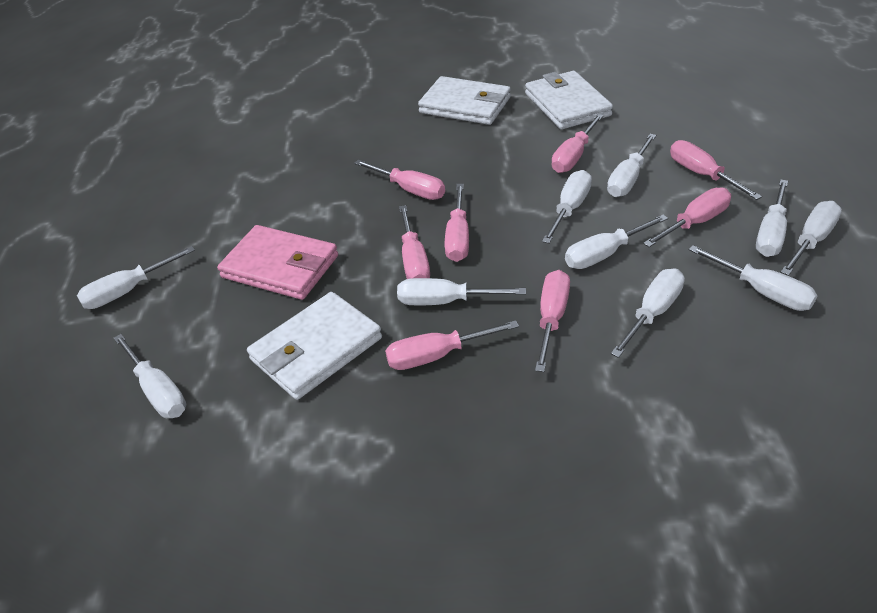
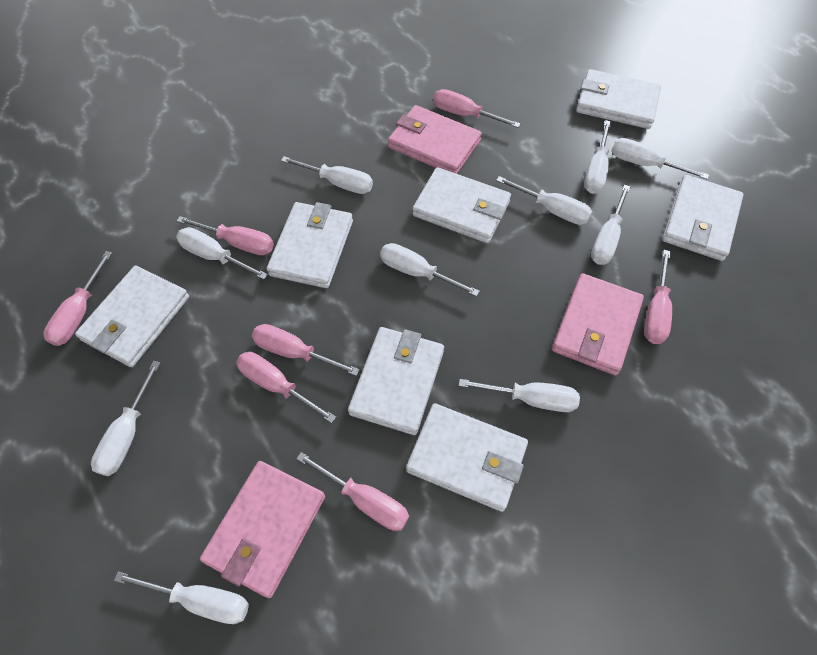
pink screwdriver: [354,160,445,200] [385,320,519,370] [399,205,430,279] [445,184,469,262] [535,270,570,372] [552,114,603,173] [643,187,731,247] [670,140,762,200] = 8 -> [43,251,112,346] [177,216,274,255] [236,352,336,423] [252,324,360,376] [296,452,409,531] [433,89,520,128] [644,250,672,344] = 7
pink wallet: [217,225,338,300] = 1 -> [200,461,325,598] [388,105,482,174] [552,273,644,375] = 3
white wallet: [247,292,382,400] [418,76,511,125] [525,71,613,129] = 3 -> [75,266,189,367] [267,202,353,288] [348,327,444,435] [406,403,528,512] [412,167,511,243] [576,69,661,129] [662,175,744,261] = 7

